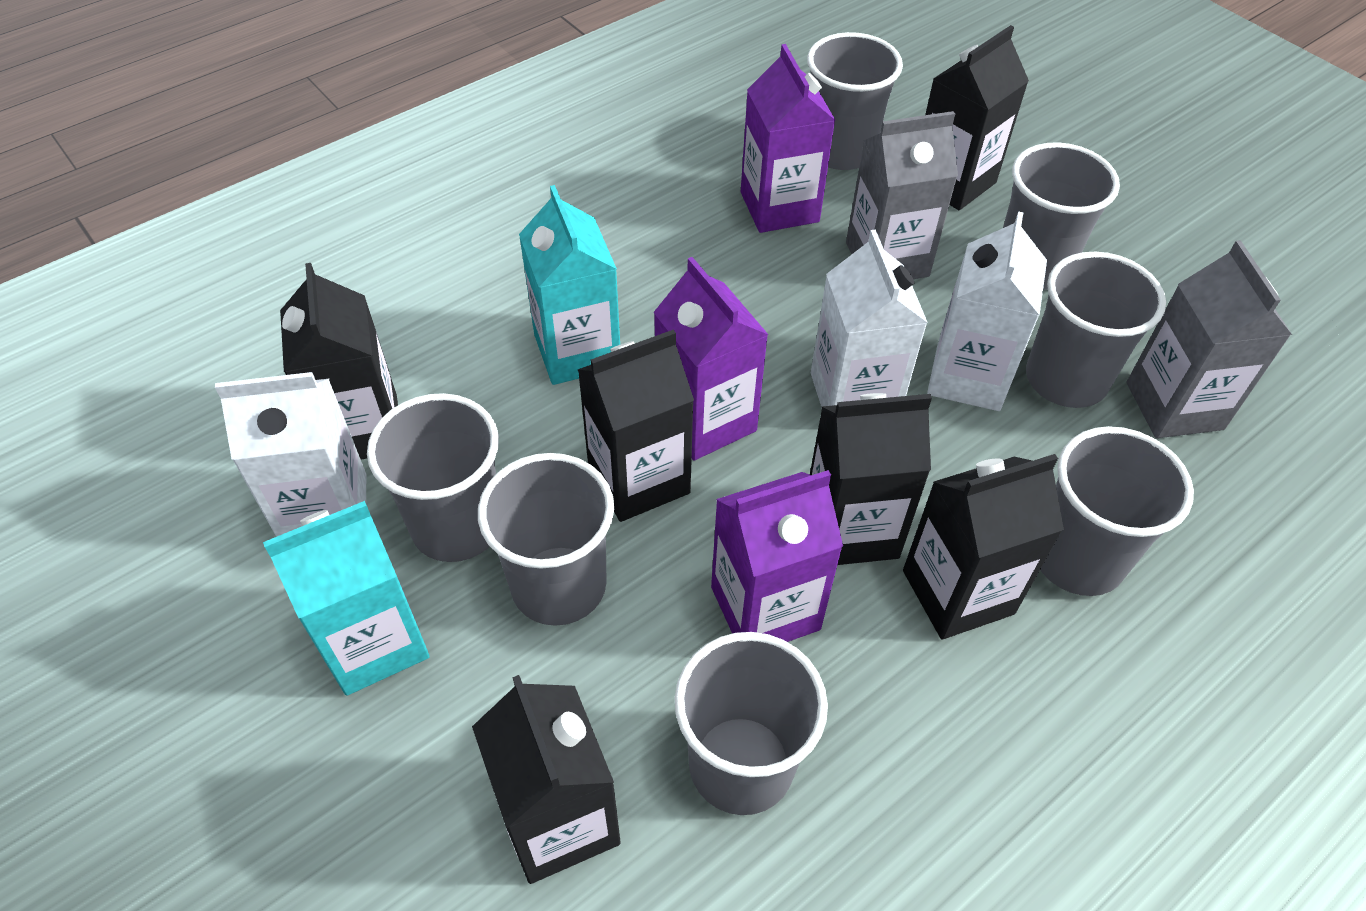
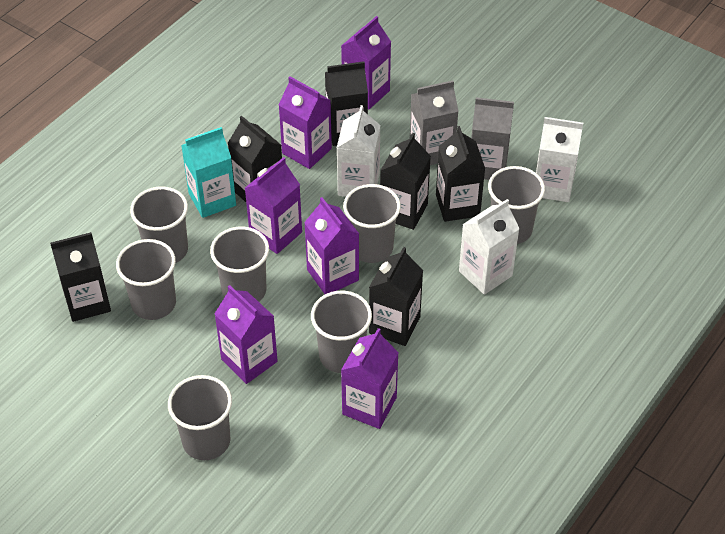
purple carton: [654,257,769,460] [711,470,843,642] [741,44,836,233] = 3 -> [215,285,278,384] [245,157,302,254] [279,76,332,169] [304,197,359,294] [341,16,391,109] [341,328,399,429] = 6
turquoise carton: [263,501,430,696] [519,185,620,385] = 2 -> [181,127,236,218] = 1

